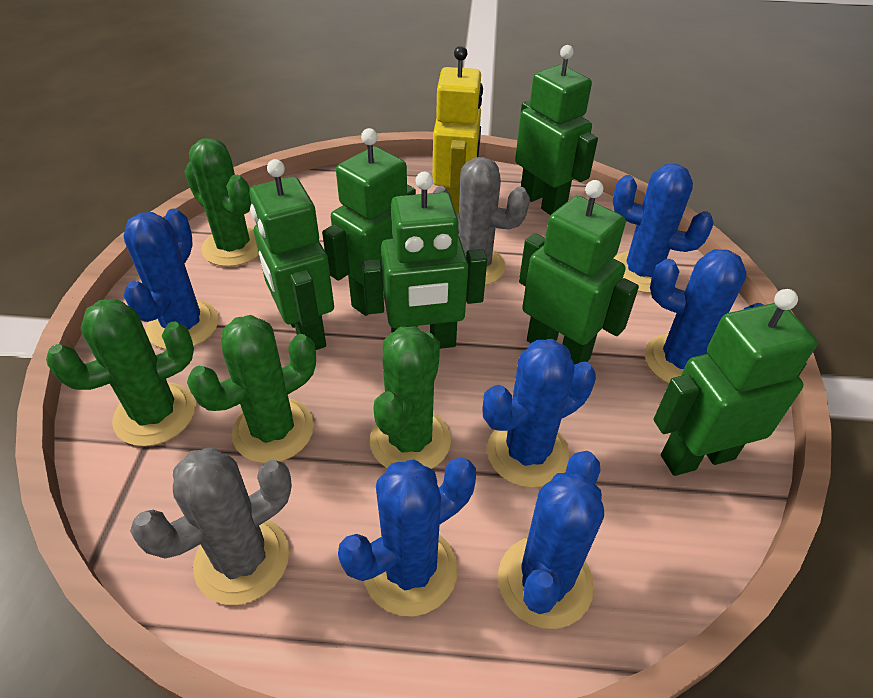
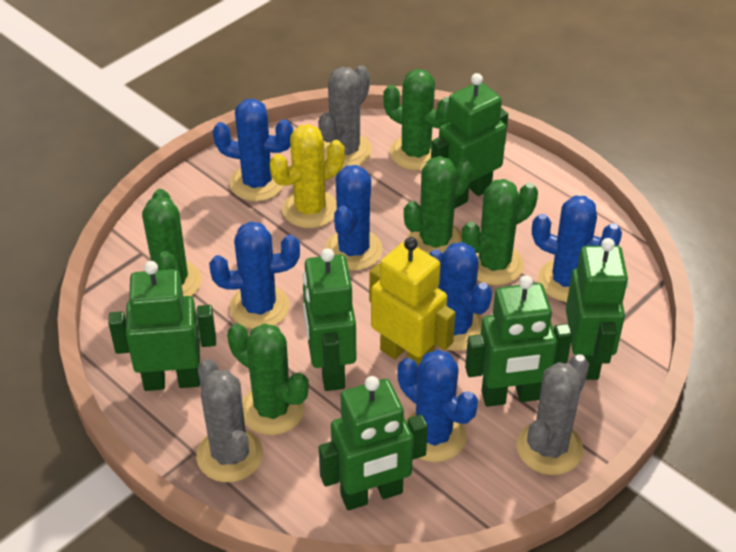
green cactus: [46,299,195,446] [185,138,259,267] [187,315,316,463] [370,326,451,469] = 4 -> [142,189,202,296] [227,323,309,435] [383,69,449,171] [404,156,473,254] [462,179,538,285] = 5
grey cactus: [130,447,292,605] [433,157,530,285] = 2 -> [196,359,263,482] [318,66,372,168] [517,354,589,475] = 3
yellow cactus: none = 0 -> [270,124,345,228] = 1

